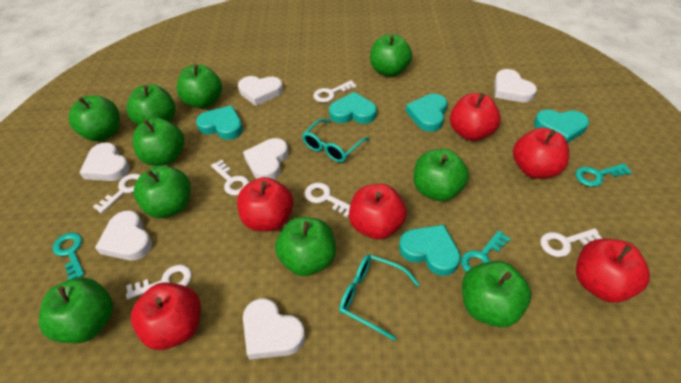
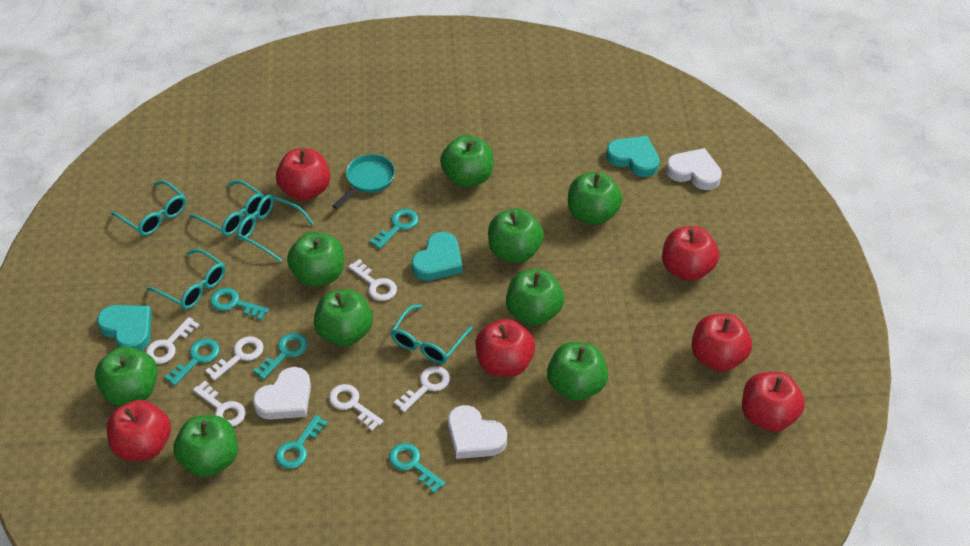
green apple: [39,277,113,343] [68,96,120,141] [127,84,175,125] [132,118,184,166] [134,165,191,218] [177,64,222,108] [275,217,336,276] [370,34,412,77] [414,149,469,201] [462,261,531,327] = 10 -> [95,347,158,406] [174,415,238,477] [287,232,344,287] [314,289,373,346] [440,135,493,187] [488,208,544,263] [506,269,564,326] [547,342,608,401] [568,172,623,225] = 9
turquoise glasses: [302,119,370,162] [339,254,420,341] = 2 -> [111,180,186,236] [147,249,225,309] [189,180,264,236] [237,195,314,262] [391,304,473,364] = 5
turquoise heart: [196,105,243,140] [329,92,377,124] [399,225,460,276] [406,94,447,132] [534,109,589,143] = 5 -> [97,305,152,351] [412,232,463,281] [606,136,660,177] = 3
turquoise key: [53,232,85,280] [461,231,510,272] [575,163,632,187] = 3 -> [164,339,219,386] [210,288,269,320] [253,333,308,380] [275,415,328,469] [370,209,418,249] [389,443,446,493] = 6
turquoise pan: none = 0 -> [332,154,395,209] = 1
white heart: [79,142,130,181] [95,210,152,261] [238,76,283,106] [243,138,289,179] [243,298,305,360] [494,69,537,102] = 6 -> [253,367,311,419] [448,405,507,459] [666,148,722,190] = 3

